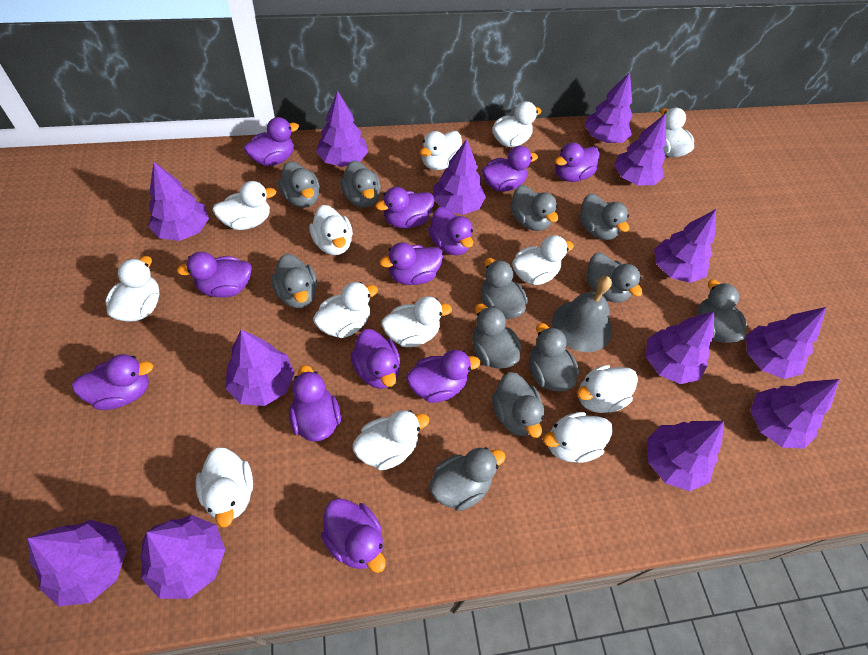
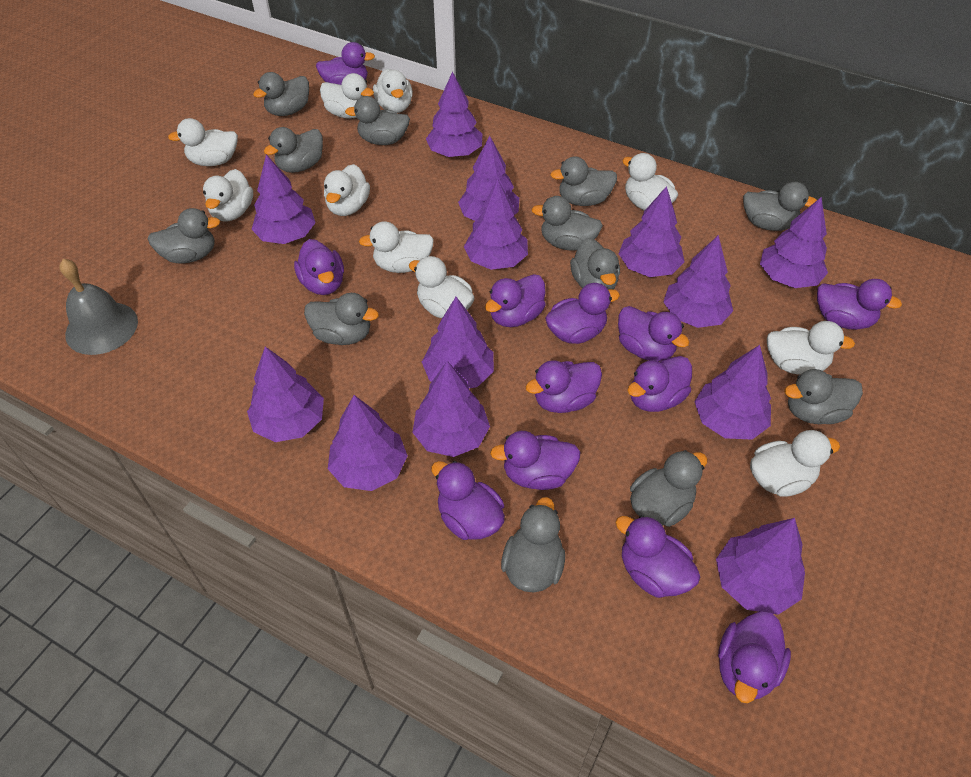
white duck: [105,256,160,322] [196,447,253,527] [212,181,276,230] [309,205,353,255] [313,282,378,338] [353,410,429,470] [381,296,452,347] [420,131,462,170] [492,101,542,147] [512,235,574,285] [543,412,613,463] [577,365,638,413] [661,108,694,157] = 13 -> [168,118,238,166] [203,169,253,222] [320,73,374,119] [324,164,370,216] [359,221,434,273] [373,69,413,113] [409,256,475,318] [622,153,678,211] [750,430,840,497] [767,321,855,375] = 10

